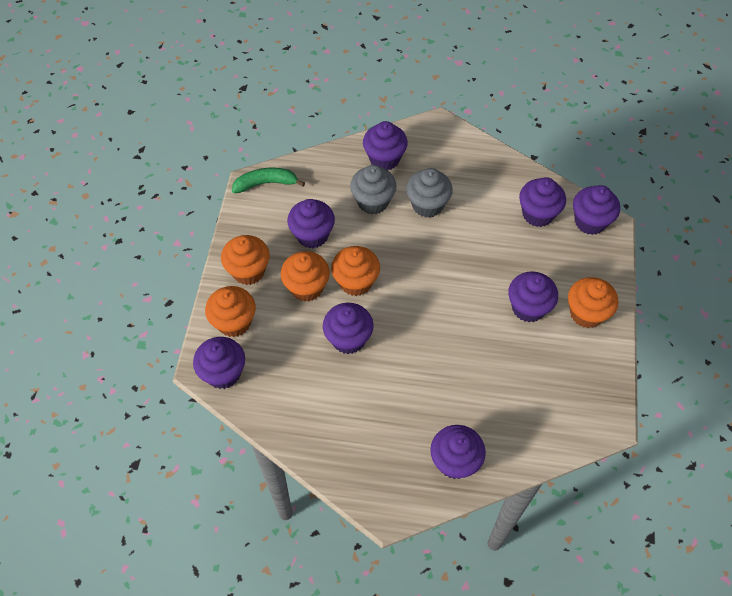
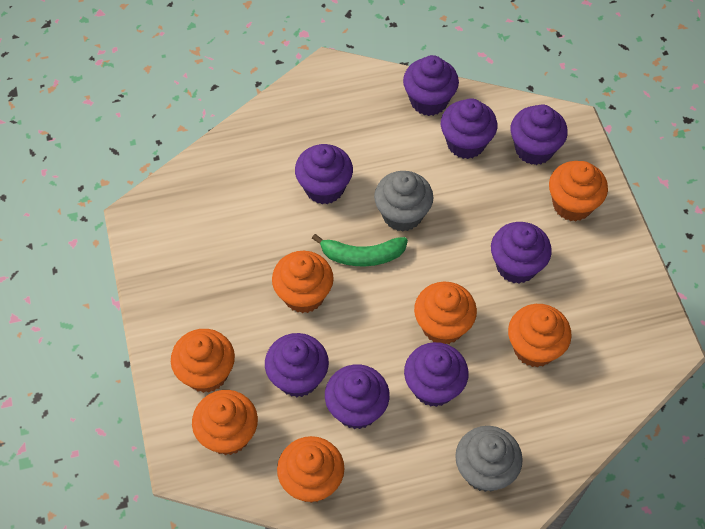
orange cupcake: [205,286,256,337] [221,235,270,285] [281,251,330,302] [331,246,380,296] [568,277,618,328] = 5 -> [171,329,235,393] [192,390,258,455] [272,251,334,313] [277,436,344,503] [414,281,477,344] [508,304,572,367] [549,161,608,221] = 7

